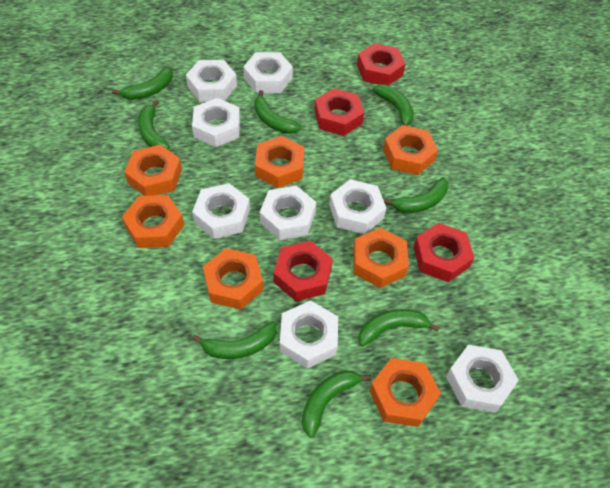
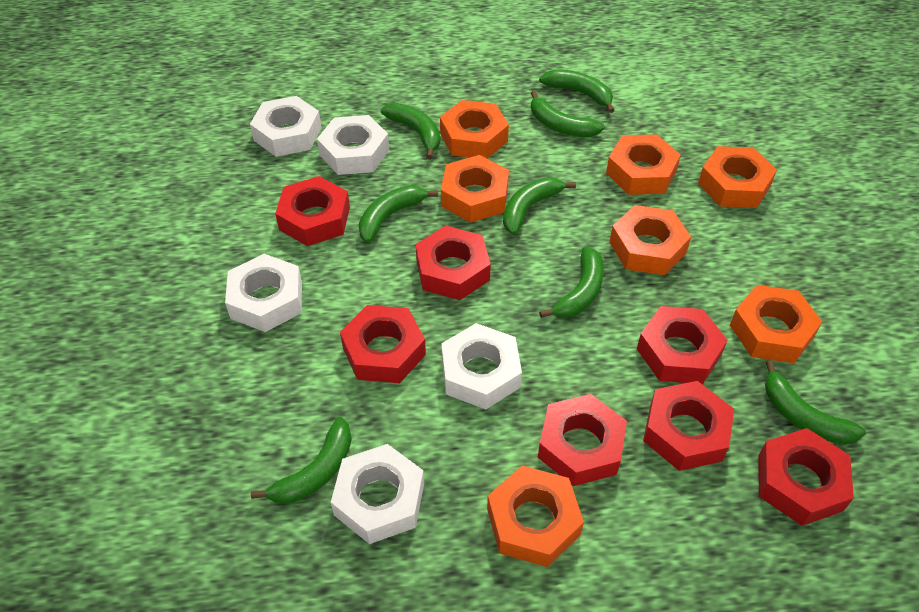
red nut: [274,241,333,301] [314,88,364,136] [357,43,405,86] [414,223,474,282] = 4 -> [275,176,350,246] [340,305,426,383] [416,226,491,300] [538,394,627,486] [637,306,727,384] [643,381,734,471] [758,428,854,526] = 7
white nut: [186,60,237,102] [192,98,240,147] [192,183,250,239] [243,52,293,93] [260,185,316,240] [280,301,338,369] [329,179,386,234] [446,345,519,413] = 8 -> [225,254,302,332] [250,96,322,157] [317,115,389,175] [331,444,424,544] [441,323,522,409] = 5

